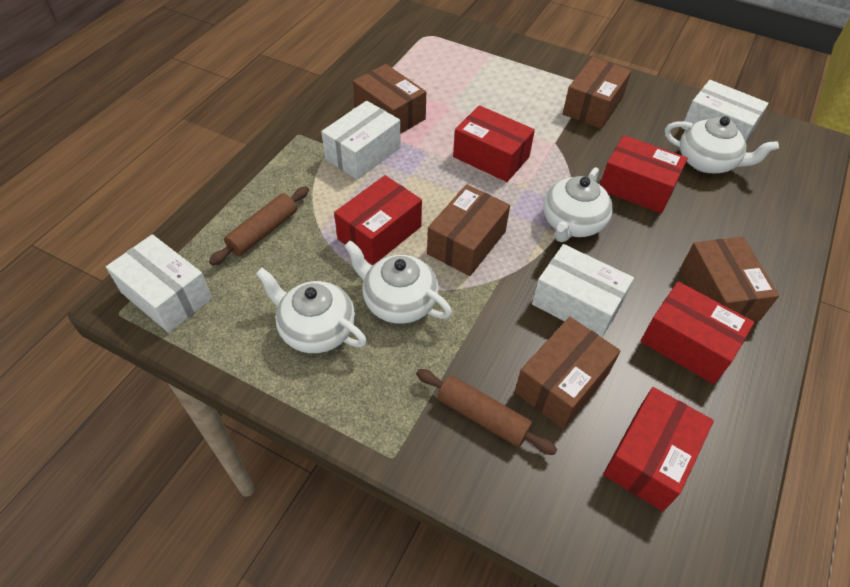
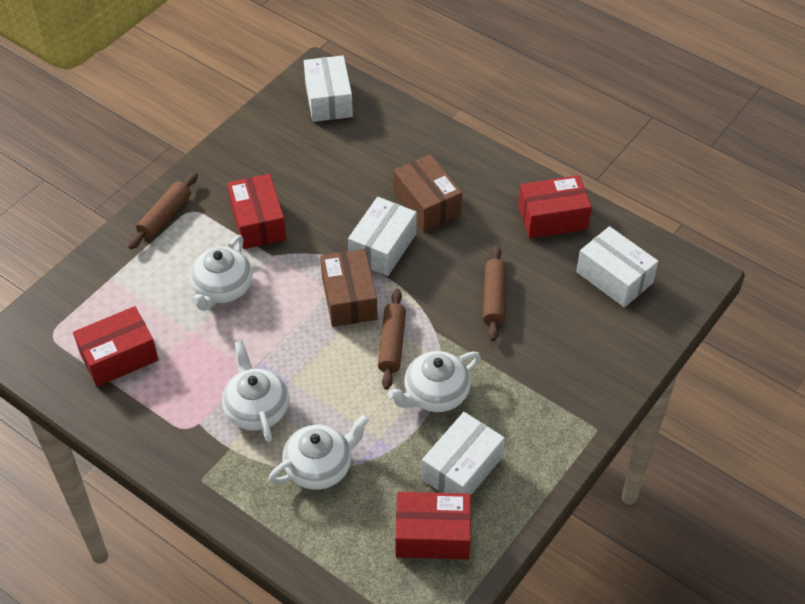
brown box: [353,64,426,134] [427,184,510,276] [515,317,620,429] [563,57,632,129] [680,237,779,322] = 5 -> [320,249,378,327] [393,154,462,232] = 2
brown rolling pin: [209,186,309,266] [416,369,557,455] = 2 -> [128,173,198,249] [378,289,406,390] [483,245,507,341] = 3
red box: [334,175,422,265] [453,105,535,182] [600,135,688,214] [603,387,714,511] [640,281,754,384] = 5 -> [73,306,159,387] [227,174,286,249] [396,492,471,560] [518,175,592,238] = 4

